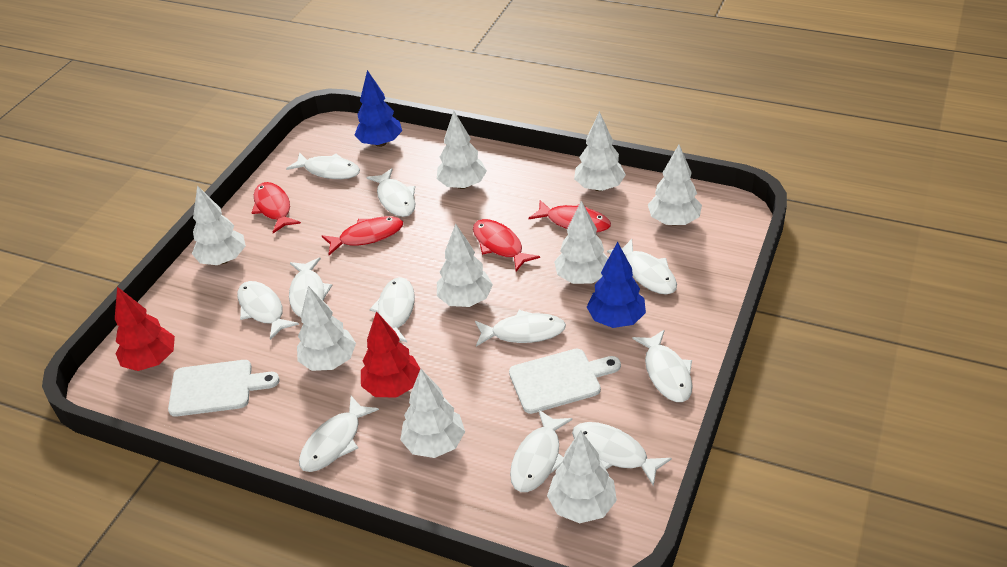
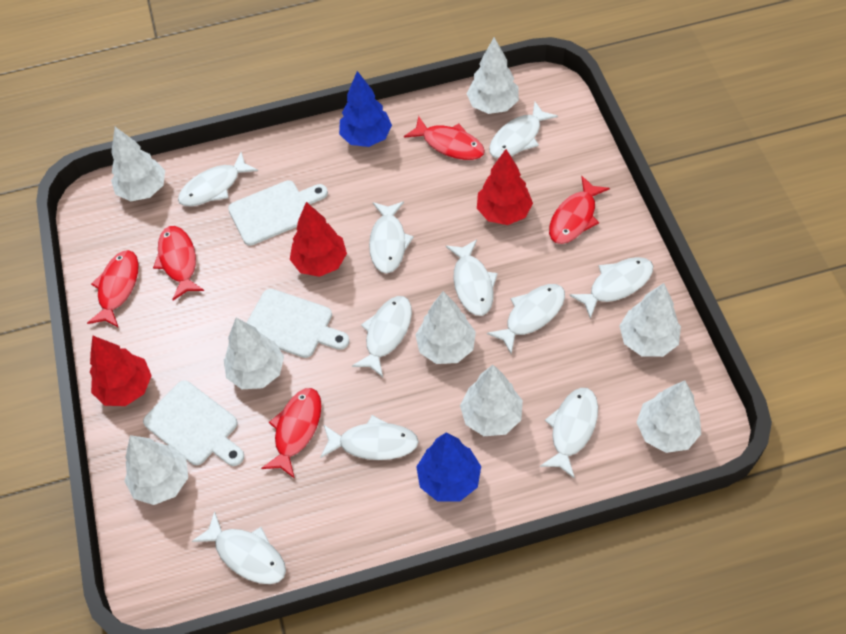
red fish: [252,182,301,233] [322,216,403,255] [473,219,540,271] [528,200,611,233] = 4 -> [87,250,139,328] [153,226,204,300] [261,388,321,479] [404,116,485,160] [549,176,610,244] = 5
red tree: [115,287,175,371] [361,311,420,397] = 2 -> [90,336,152,406] [290,202,347,277] [477,149,533,225] = 3
white cutting board: [168,360,280,417] [509,349,621,414] = 2 -> [143,380,244,466] [228,180,328,246] [246,289,349,358] = 3
white fish: [237,281,299,340] [286,152,360,179] [289,257,332,317] [299,396,379,472] [366,168,416,217] [369,277,415,343] [475,310,566,347] [510,409,572,492] [572,422,672,486] [607,239,677,295] [632,330,692,402] = 11 -> [178,152,258,206] [192,511,286,584] [320,415,419,460] [352,296,412,377] [369,201,414,273] [446,239,498,316] [487,284,565,354] [489,102,558,159] [540,388,598,479] [569,257,653,319] = 10
white tree: [192,185,246,265] [297,286,356,371] [400,369,465,458] [437,111,487,189] [437,224,493,307] [547,430,617,523] [554,201,608,284] [574,111,626,191] [648,145,702,226] = 9 -> [111,127,165,201] [124,435,188,505] [224,318,284,389] [415,291,476,364] [460,365,523,436] [466,37,519,114] [619,283,681,357] [636,380,701,453] = 8

